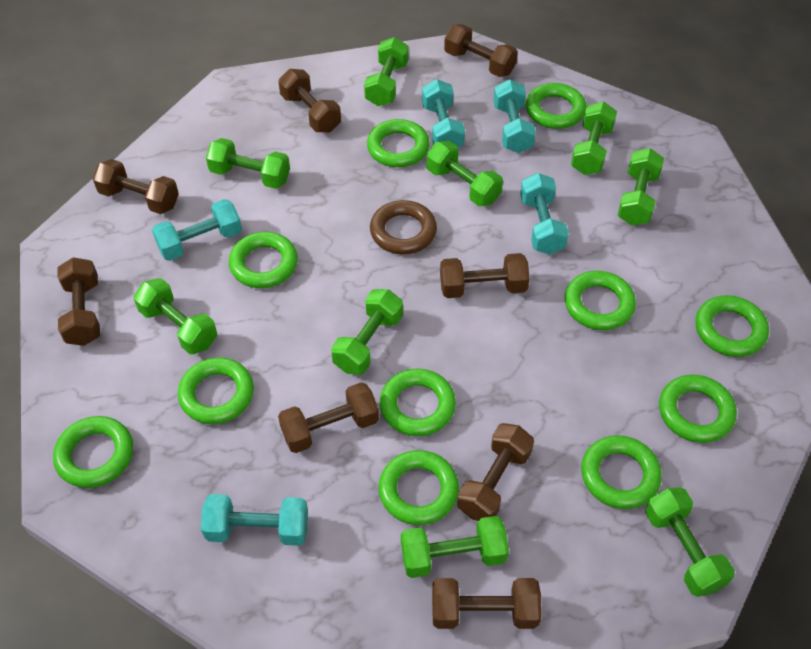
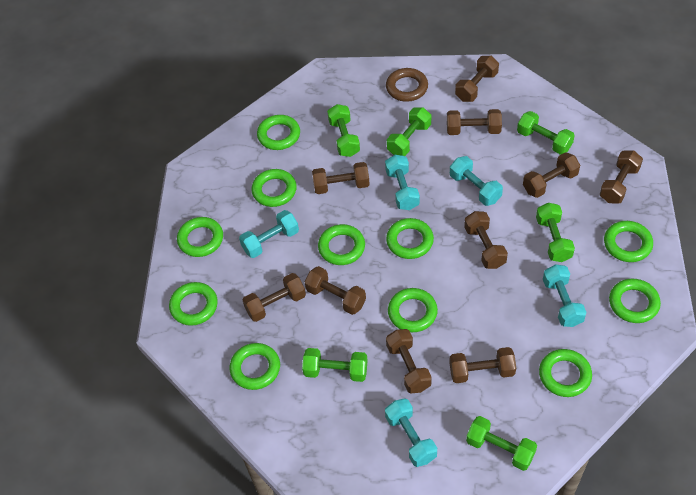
brown dumbbell: [57,257,100,346] [93,159,179,214] [278,69,341,132] [278,382,379,453] [432,578,542,629] [440,253,530,298] [444,24,518,77] [457,423,534,521] = 8 -> [243,273,306,322] [305,266,366,315] [312,162,370,194] [386,329,432,394] [447,109,502,135] [449,347,516,383] [455,56,499,102] [464,211,508,269] [523,152,580,198] [600,150,643,204] = 10
green dumbbell: [134,278,217,354] [206,138,290,189] [331,289,403,375] [364,37,409,106] [401,516,509,578] [426,141,503,206] [571,101,617,175] [618,148,664,226] [645,487,735,597] = 9 -> [302,348,368,382] [327,104,360,157] [387,107,431,156] [466,416,537,471] [517,111,575,155] [536,203,575,262] = 6

